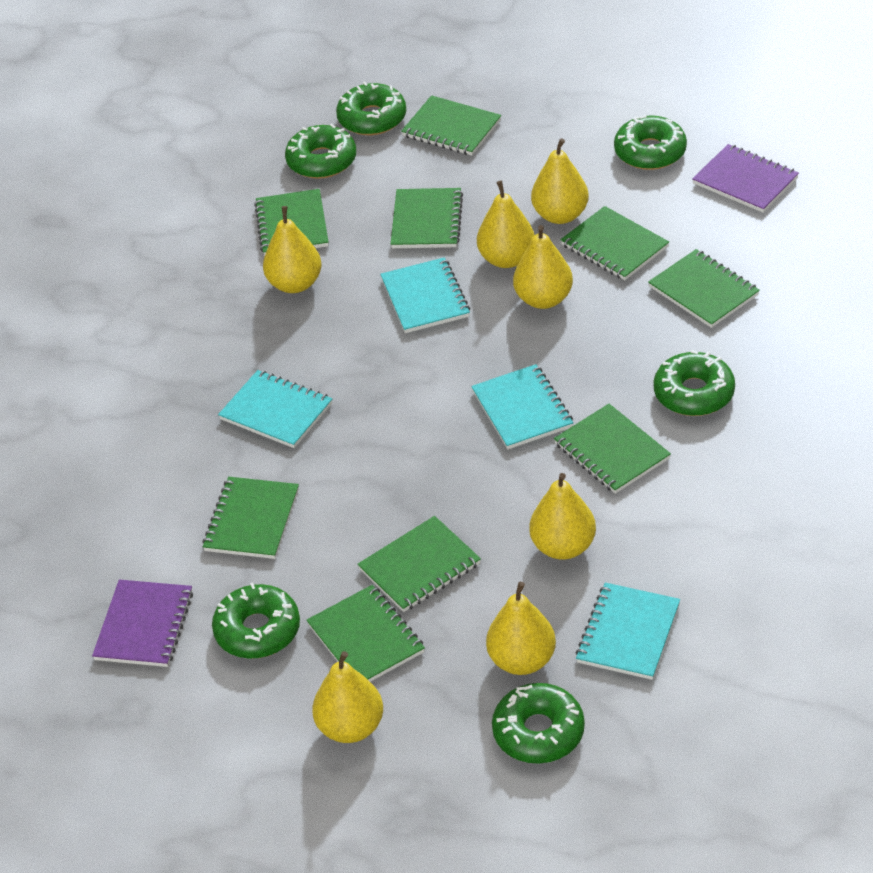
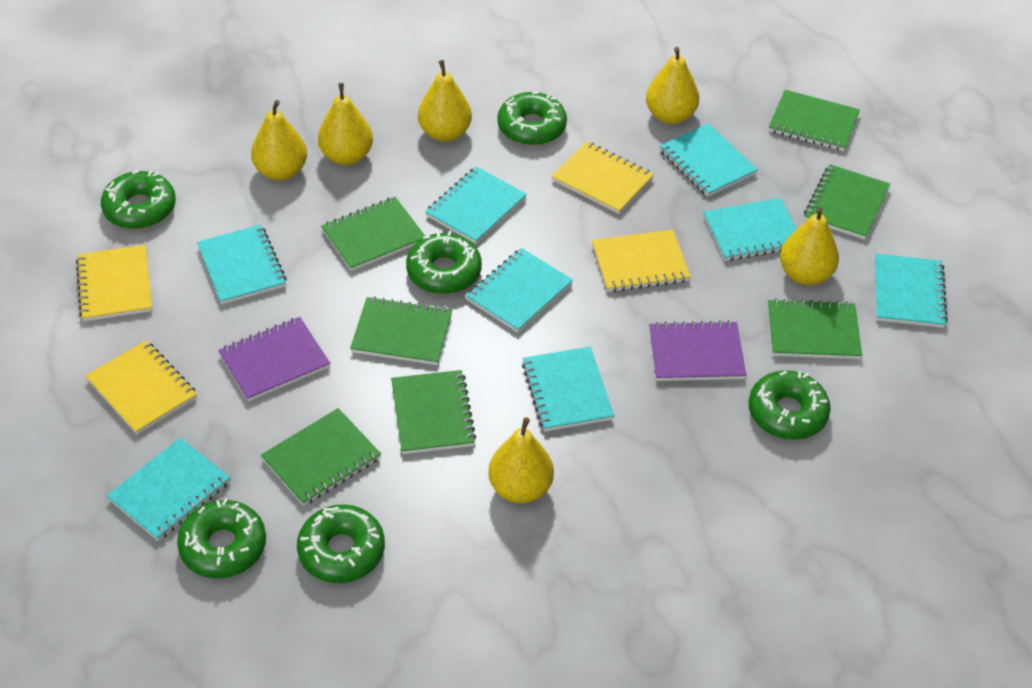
green notebook: [202,477,299,559] [254,189,328,256] [306,585,425,682] [358,516,481,612] [391,188,463,248] [401,95,501,156] [554,404,671,494] [561,206,669,280] [648,249,760,328] = 9 -> [261,408,381,506] [321,197,425,271] [350,296,452,365] [391,370,476,454] [768,299,862,359] [769,90,860,151] [804,164,890,240] = 7
turquoise notebook: [218,370,332,448] [380,257,470,333] [471,364,573,449] [576,583,680,680] = 4 -> [107,438,231,541] [197,225,287,304] [425,166,527,244] [466,248,573,333] [522,347,614,431] [660,123,758,197] [703,198,797,261] [875,254,948,328] = 8
yellow notebook: none = 0 -> [76,245,152,321] [86,341,197,434] [552,142,654,214] [592,229,691,292] = 4
yellow pear: [263,206,322,293] [312,651,383,743] [477,181,534,268] [486,582,556,675] [513,225,573,309] [529,473,596,560] [531,138,589,224] = 7 -> [251,100,307,181] [318,83,373,165] [418,60,472,142] [488,417,554,503] [646,47,699,124] [780,207,839,285] = 6

